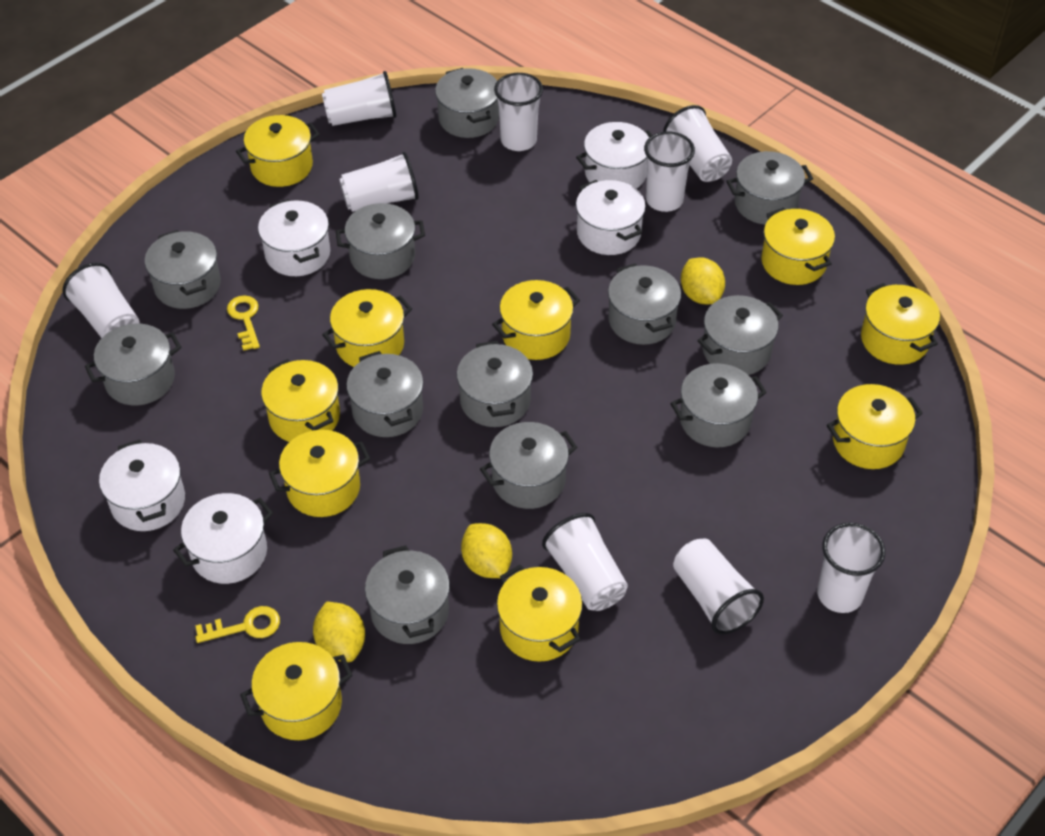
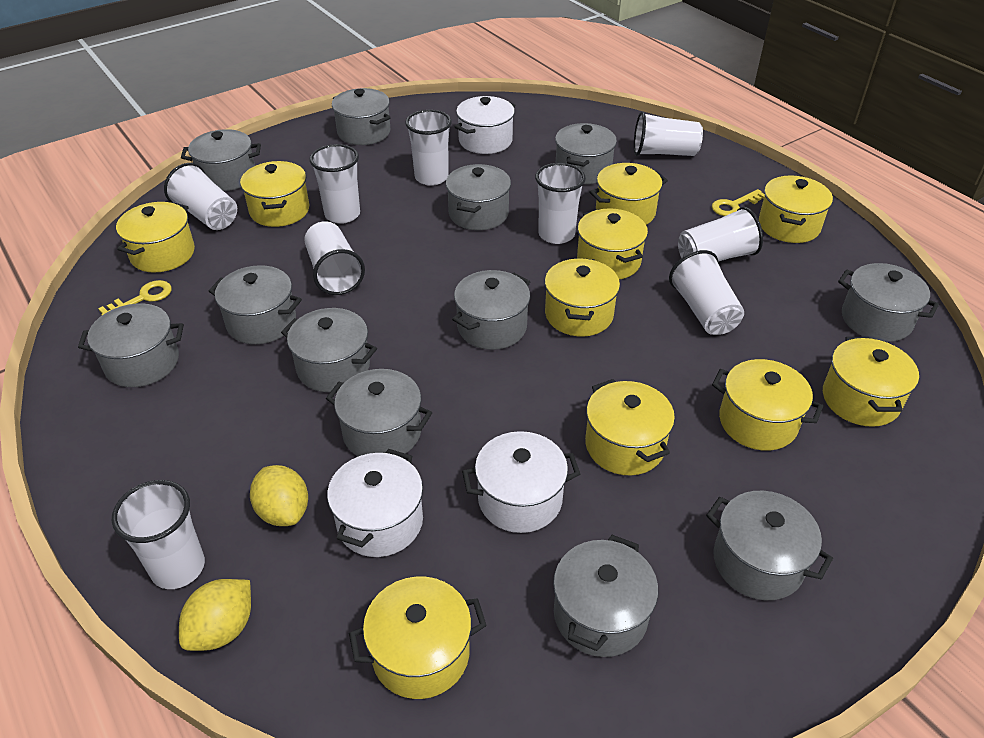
white pot: [99,440,185,531] [173,493,273,584] [258,199,330,276] [576,122,652,189] [576,180,646,255] = 5 -> [327,449,423,557] [455,96,515,154] [462,431,580,533] = 3
yellow lemon: [313,602,365,662] [461,523,512,578] [681,257,725,304] = 3 -> [179,579,251,651] [250,465,308,526] = 2

